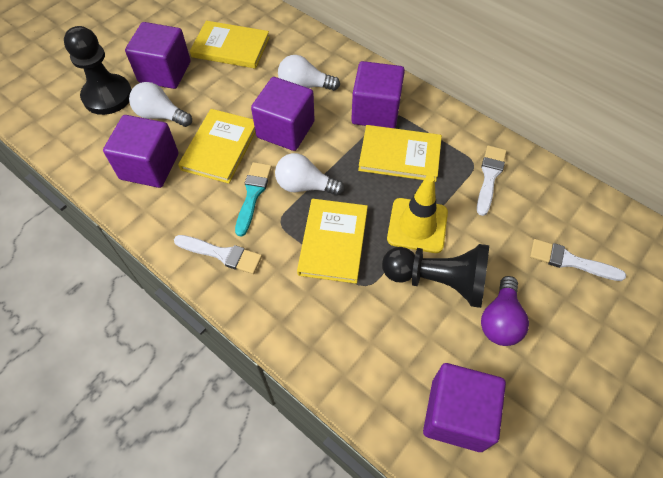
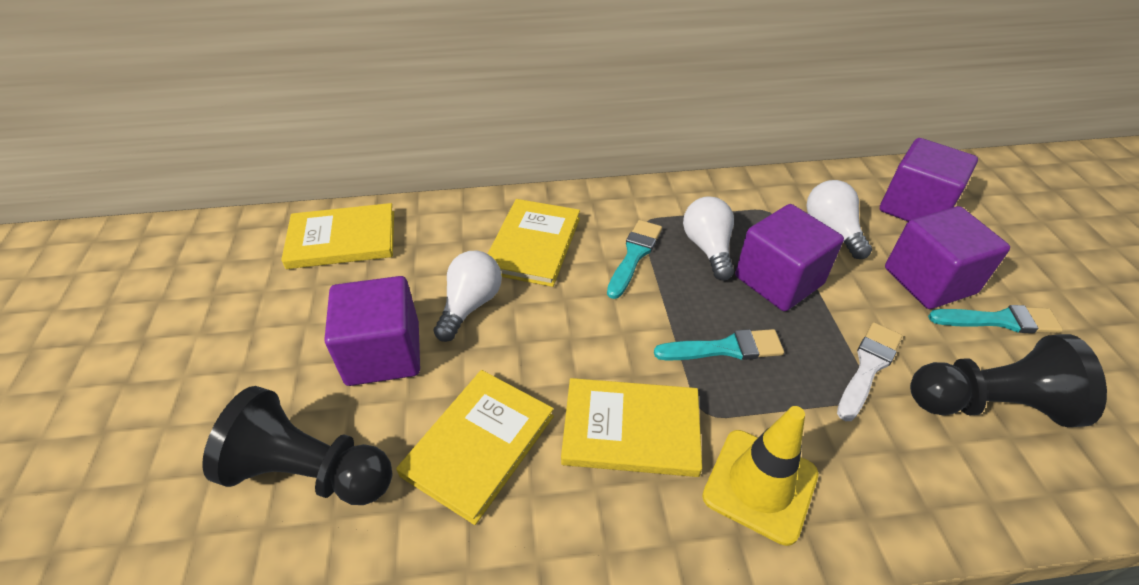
purple cube: [103,115,178,188] [125,22,191,89] [251,77,315,151] [351,61,405,128] [423,363,506,452] = 5 -> [324,276,420,386] [735,204,844,311] [880,138,978,221] [885,206,1010,309] = 4
purple light bulb: [481,276,529,346] = 1 -> none = 0
turquoise brush: [235,162,272,237] = 1 -> [607,220,662,299] [654,329,784,360] [928,305,1063,333] = 3
white brush: [174,235,262,274] [477,145,507,216] [530,239,626,281] = 3 -> [837,322,902,421] = 1

